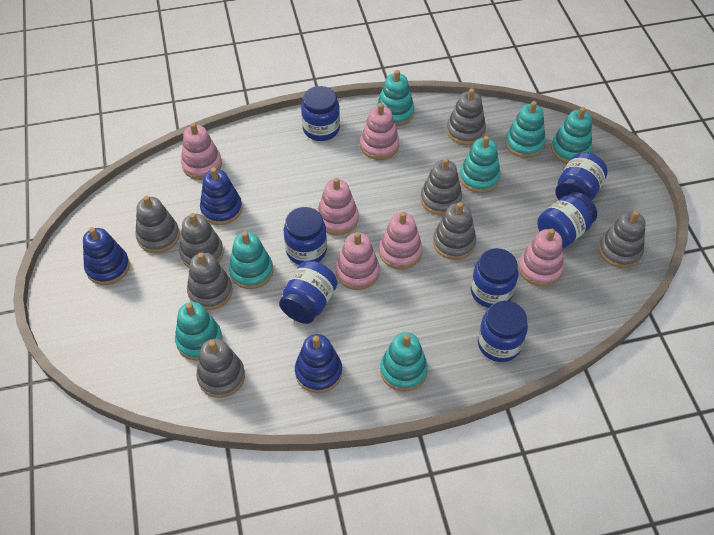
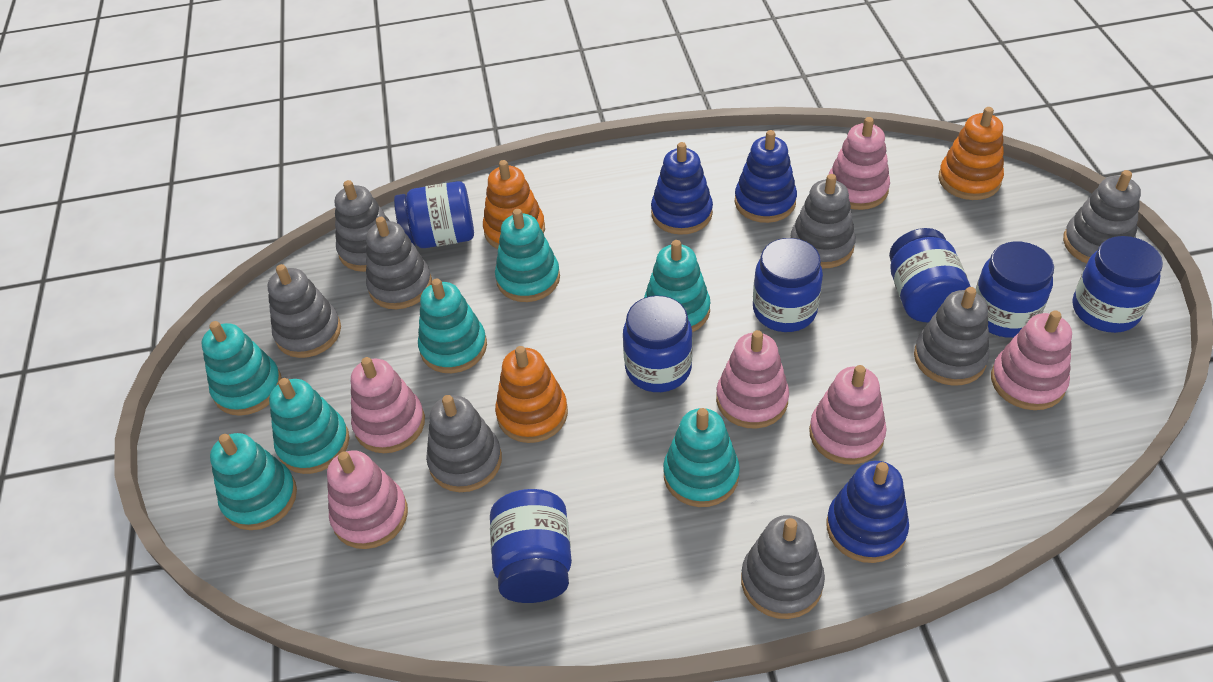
orange stacking toy: none = 0 -> [483,160,545,249] [495,346,568,443] [938,107,1004,200] = 3

